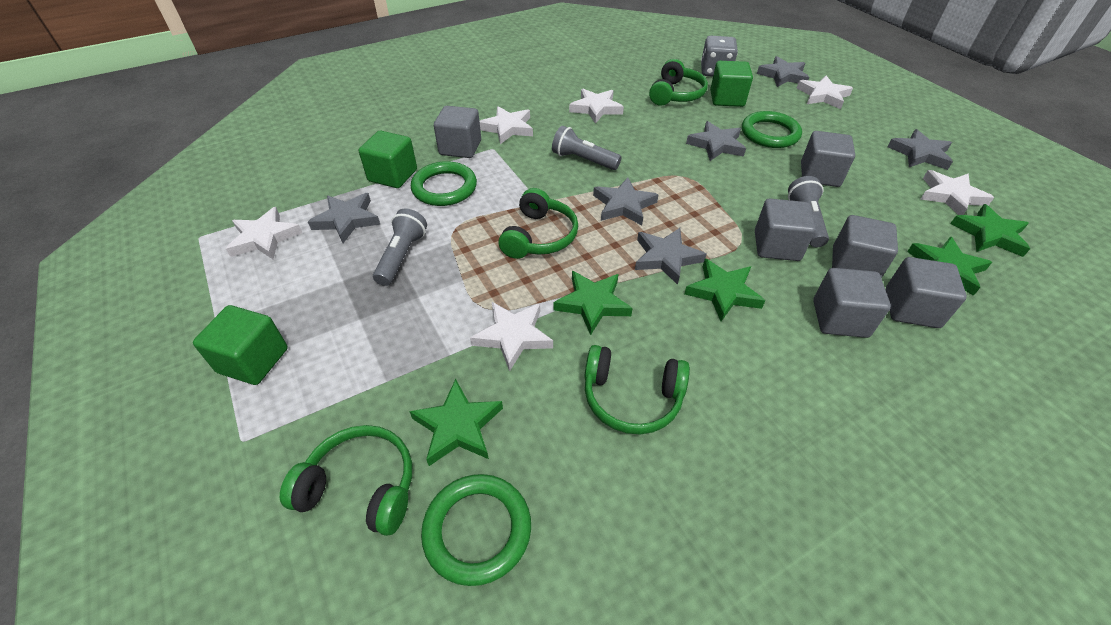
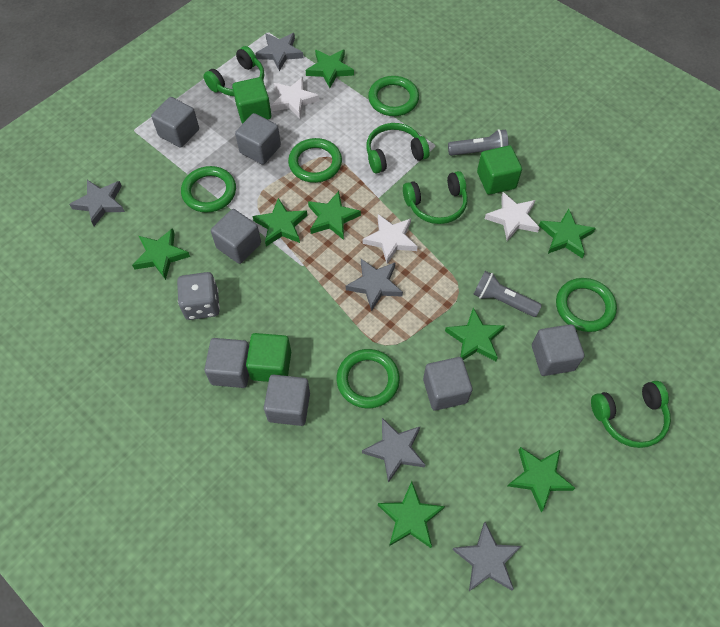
green ring: [411,161,477,206] [421,474,531,586] [742,111,802,148] = 3 -> [181,166,236,213] [288,138,342,183] [336,349,400,408] [368,76,419,116] [556,278,617,332] = 5
green star: [409,379,503,466] [553,271,633,335] [684,259,765,321] [907,236,992,296] [950,204,1030,257] = 5 -> [132,228,190,280] [253,198,307,246] [306,49,354,88] [308,191,361,240] [378,481,445,548] [445,308,505,361] [508,447,575,512] [539,209,596,258] = 8
grey cube: [434,106,481,158] [755,199,816,261] [801,131,855,187] [813,268,891,338] [832,215,898,278] [886,257,967,328] = 6 -> [151,97,199,148] [204,338,249,388] [211,209,261,264] [235,113,281,165] [264,374,310,426] [423,357,472,411] [532,324,585,376] = 7
grey flashlight: [373,208,427,286] [552,126,622,170] [788,176,829,247] = 3 -> [448,129,509,156] [474,271,542,317] = 2
grey star: [308,193,380,243] [593,178,659,225] [635,228,706,285] [686,121,746,161] [757,56,809,87] [887,129,953,170] = 6 -> [69,180,125,226] [255,33,303,71] [346,259,403,311] [362,418,425,483] [452,522,522,591] = 5
white star: [226,207,302,259] [470,302,553,371] [480,106,533,144] [569,89,624,124] [797,76,853,109] [921,170,994,215] = 6 -> [271,77,320,119] [362,214,418,263] [485,192,540,241] = 3

